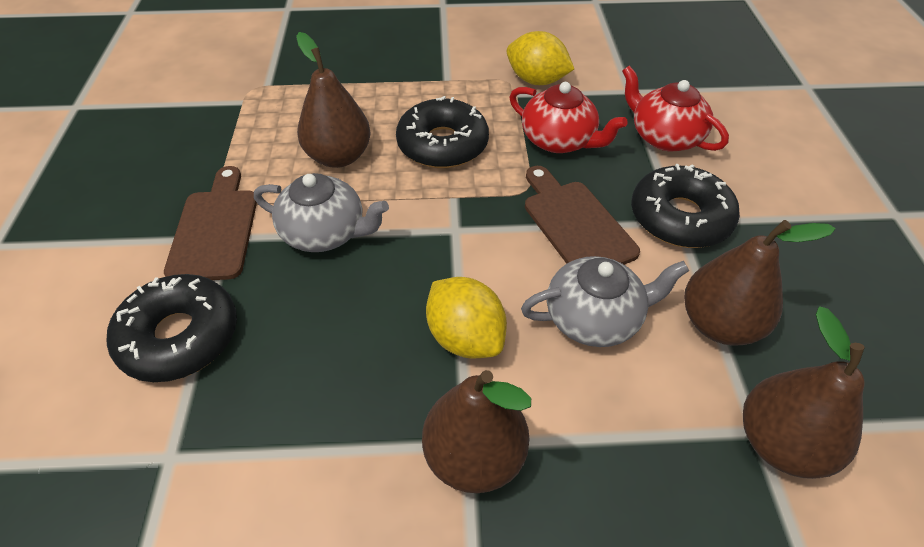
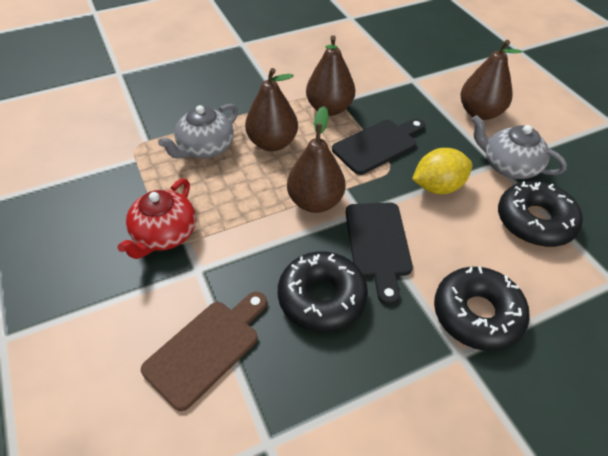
black cutting board: none = 0 -> [332,119,425,175] [346,202,413,305] = 2
brown cutting board: [164,166,257,280] [525,166,640,265] = 2 -> [141,292,267,411] = 1
red teapot: [510,82,628,153] [622,66,729,151] = 2 -> [117,178,196,259] = 1
yellow lemon: [426,277,507,358] [507,31,574,85] = 2 -> [412,148,473,194] = 1

